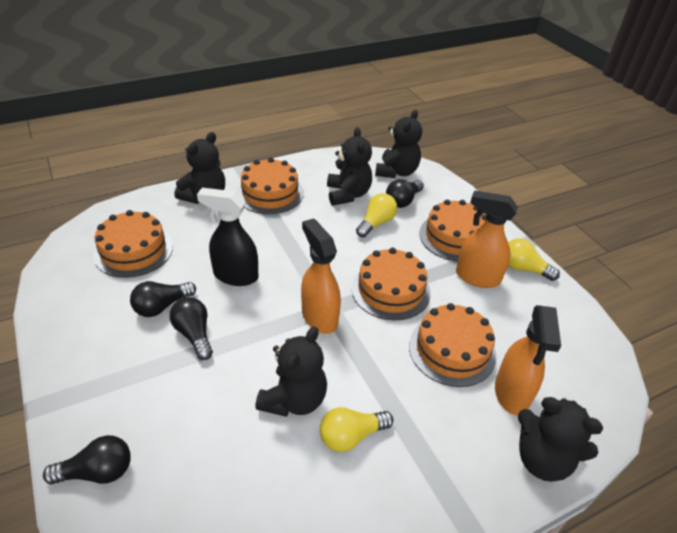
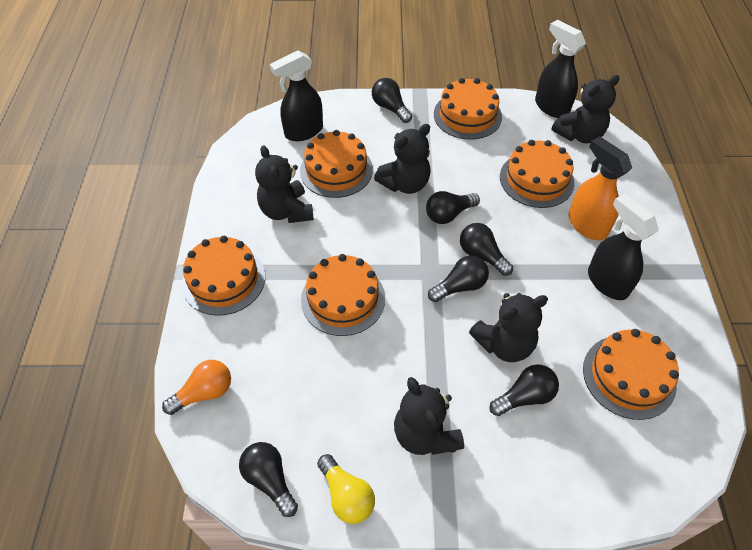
black light bulb: [43,435,131,485] [130,281,196,317] [170,297,213,360] [386,179,424,208] = 4 -> [239,442,298,517] [372,78,412,123] [426,191,480,224] [428,255,489,302] [460,223,513,276] [489,364,559,416] = 6
black spray bottle: [197,188,258,286] = 1 -> [270,50,323,141] [535,20,586,118] [588,194,659,300] = 3
orange cake: [93,210,173,278] [237,158,304,214] [351,248,431,320] [409,303,496,387] [419,200,486,261] = 5 -> [182,236,265,316] [300,130,373,198] [301,254,385,336] [434,78,502,140] [500,140,575,208] [583,329,679,420] = 6
orange light bulb: none = 0 -> [162,360,231,415] = 1
orange spray bottle: [301,218,341,334] [456,190,518,288] [495,305,561,415] = 3 -> [569,136,632,240] = 1
yellow light bulb: [320,407,393,452] [356,193,397,237] [508,238,560,281] = 3 -> [317,454,375,524] = 1

